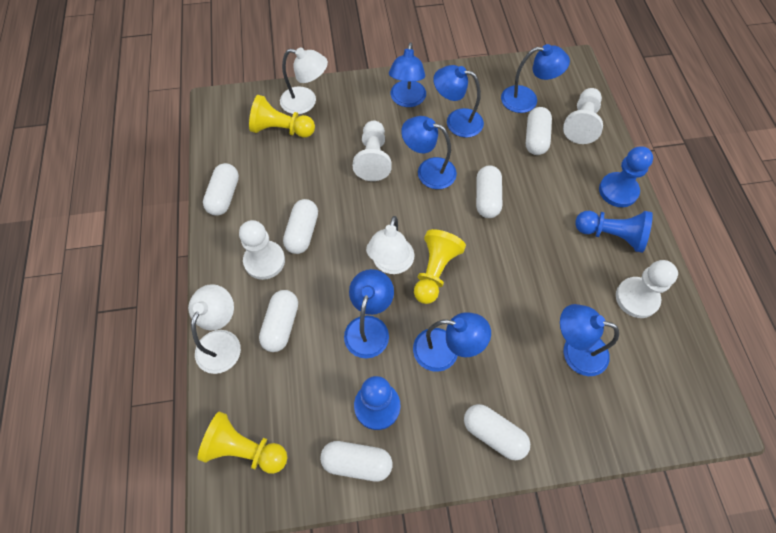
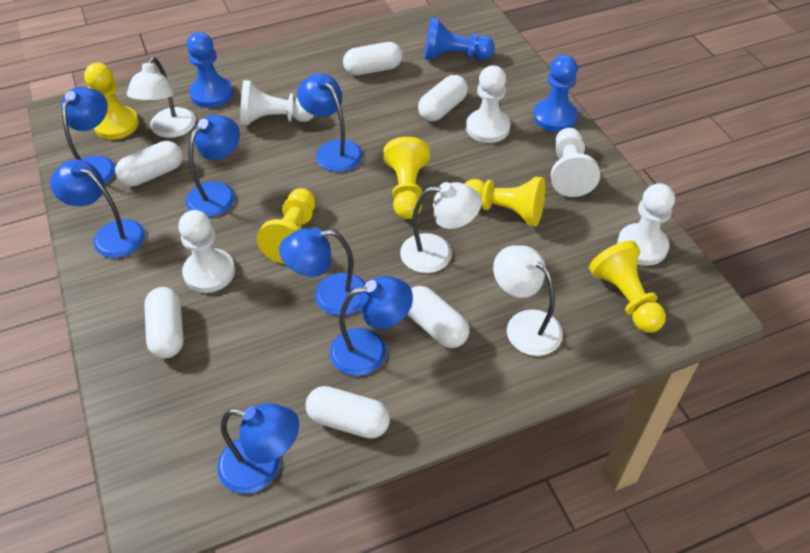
white capsule: [203,163,239,216] [259,290,298,352] [283,199,318,254] [320,441,392,481] [464,404,530,460] [476,165,502,218] [526,107,552,155] = 7 -> [115,141,183,187] [144,287,184,359] [306,386,390,439] [343,42,403,76] [407,286,469,348] [418,75,468,121] = 6
white pawn: [239,220,285,280] [353,121,392,181] [563,88,603,144] [616,260,678,318] = 4 -> [178,210,235,293] [240,80,315,125] [466,65,510,143] [551,128,600,197] [617,183,675,266] = 5
yellow pawn: [197,411,287,474] [249,95,315,137] [414,229,466,304] = 3 -> [84,63,139,140] [257,188,316,264] [383,137,430,219] [465,177,546,227] [589,241,666,332] = 5

